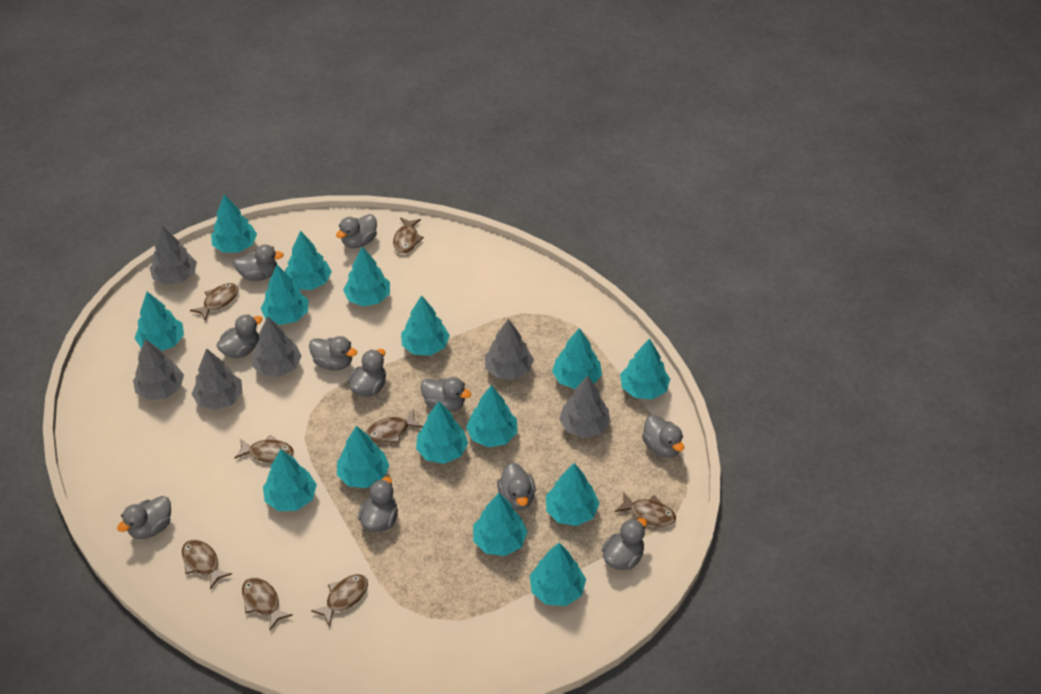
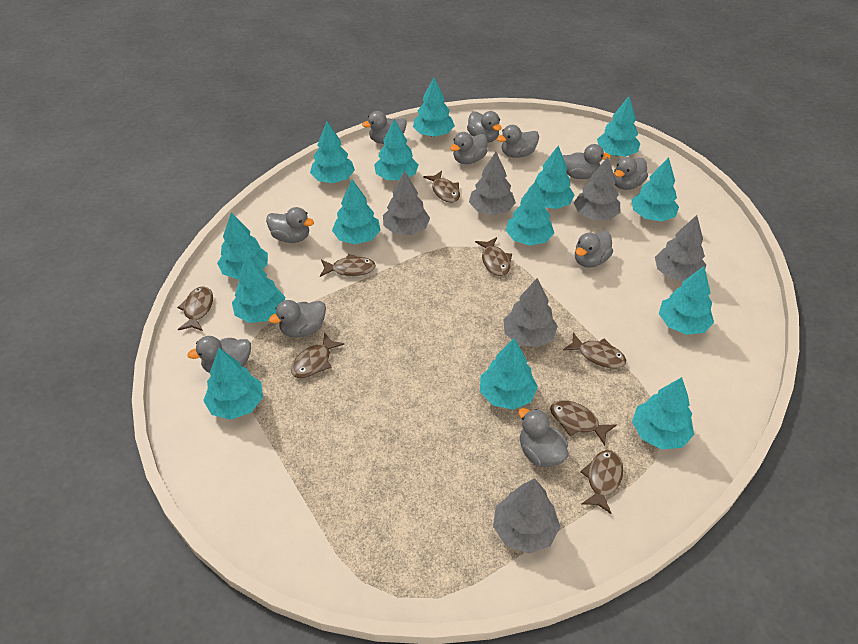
turquoise tree: [135,292,184,351] [211,194,257,253] [261,265,308,325] [263,449,317,511] [285,231,332,290] [337,426,390,488] [343,247,390,306] [401,295,450,356] [416,401,468,464] [466,385,517,447] [473,493,528,556] [530,543,586,606] [546,463,600,526] [552,328,602,389] [620,338,670,400] = 15 -> [203,348,263,420] [217,212,268,279] [232,255,285,323] [310,121,355,183] [332,179,381,244] [374,119,418,180] [413,77,455,137] [480,338,538,410] [506,181,554,246] [529,146,575,209] [597,96,641,156] [632,157,679,221] [632,377,694,450] [659,266,714,335] = 14

